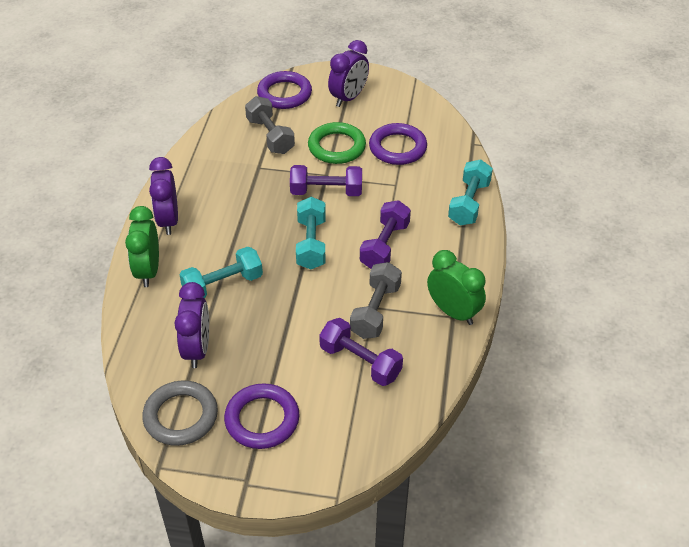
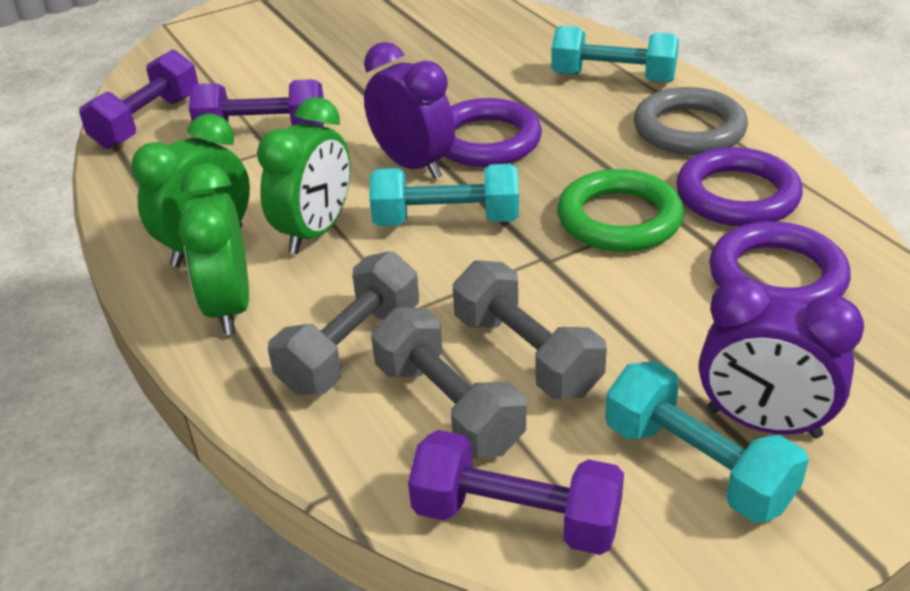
green clock: [125,206,159,287] [427,250,486,325] = 2 -> [131,114,250,267] [178,163,249,335] [257,97,350,254] = 3
grey dumbbell: [245,96,295,154] [350,262,402,339] = 2 -> [268,251,419,395] [371,307,526,459] [453,260,607,399] = 3
purple clock: [149,157,178,235] [174,282,209,368] [328,40,369,107] = 3 -> [364,42,455,179] [699,277,864,439] = 2

